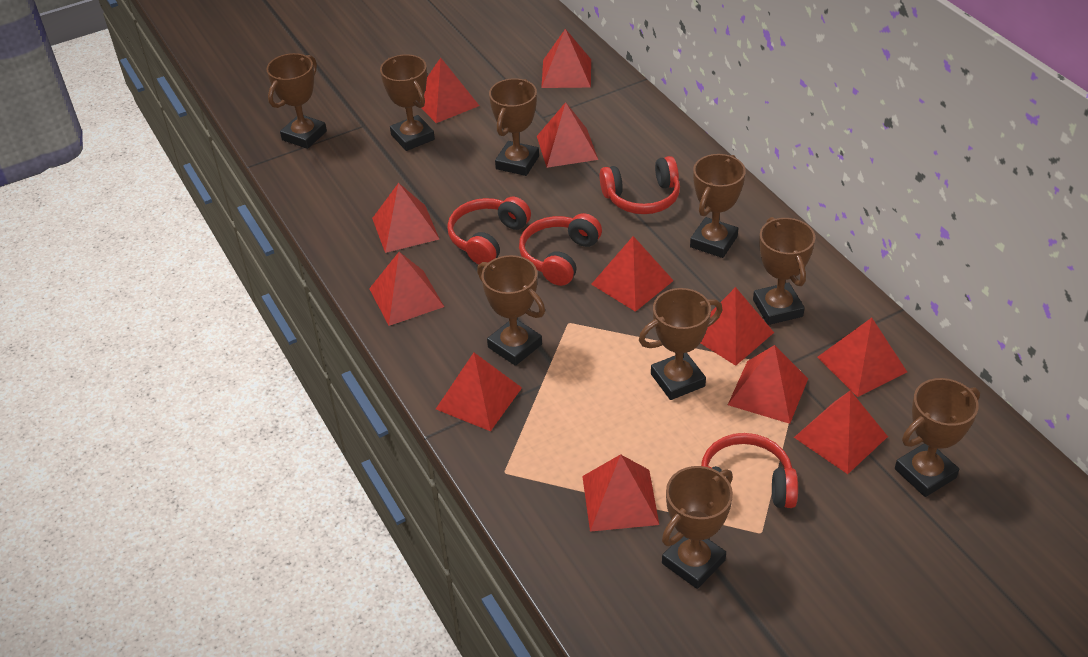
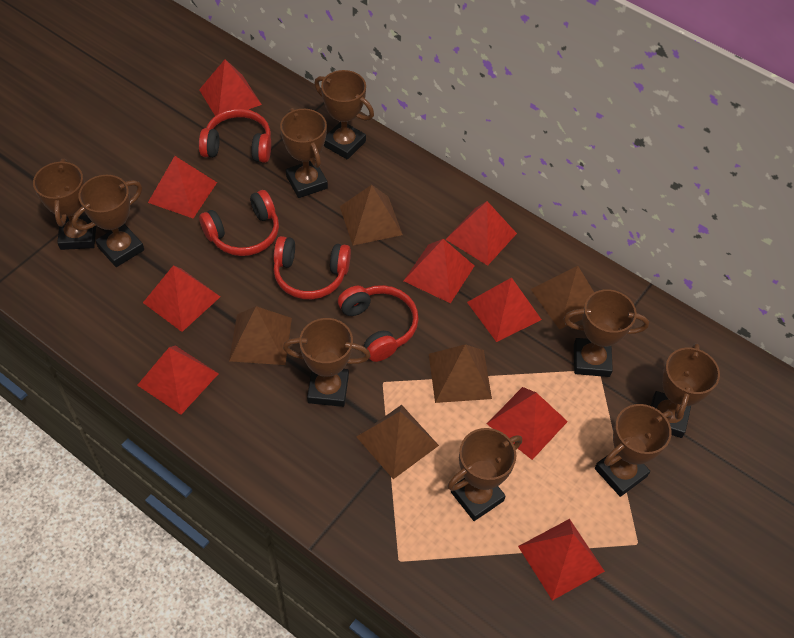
brown pyramid: none = 0 -> [229,306,292,365] [340,185,403,246] [356,405,439,479] [429,344,492,403] [531,266,594,329] = 5
red pyramid: [369,252,444,326] [372,183,439,253] [419,58,479,123] [436,353,522,431] [537,102,598,168] [541,29,591,88] [582,454,659,532] [591,236,674,312] [701,287,774,366] [728,345,808,424] [794,390,888,474] [818,318,907,397] = 12 -> [137,345,219,415] [143,265,220,332] [148,156,217,218] [199,59,262,116] [404,239,474,303] [445,201,517,266] [467,277,542,342] [487,387,568,460] [518,519,605,601] = 9

